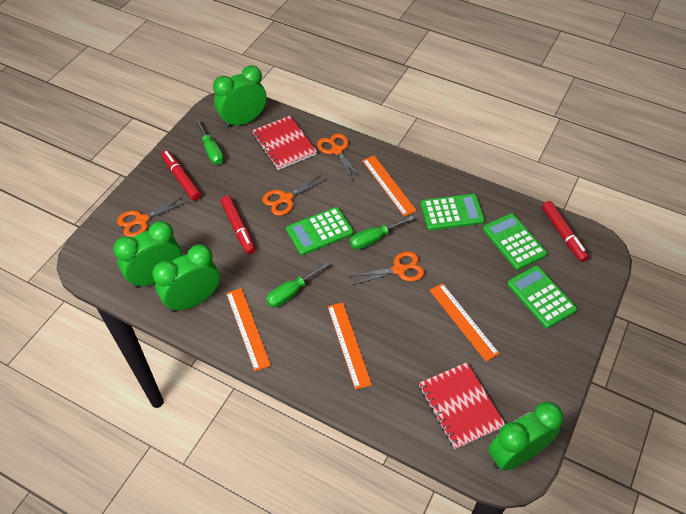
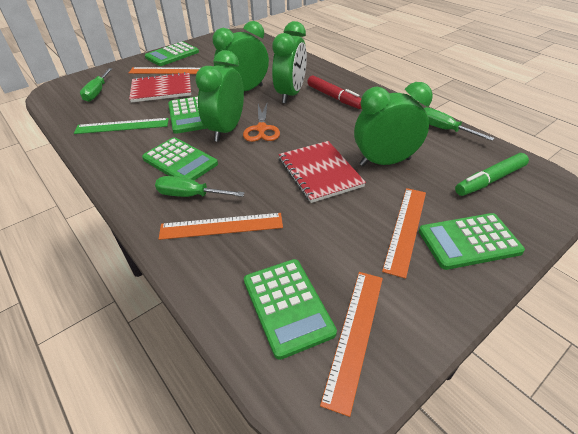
green calculator: [286,207,353,255] [421,194,485,231] [483,213,547,270] [507,266,577,328] = 4 -> [142,137,218,180] [145,42,199,66] [168,96,207,134] [244,259,337,360] [419,213,525,270] = 5
green marker: none = 0 -> [455,153,529,196] = 1
green ruler: none = 0 -> [74,118,169,134] = 1
orange scissors: [117,196,187,238] [262,174,327,216] [317,133,361,182] [349,251,424,285] = 4 -> [243,103,280,142] = 1
red marker: [161,150,201,201] [221,195,256,255] [542,201,589,262] = 3 -> [307,75,361,109] = 1

